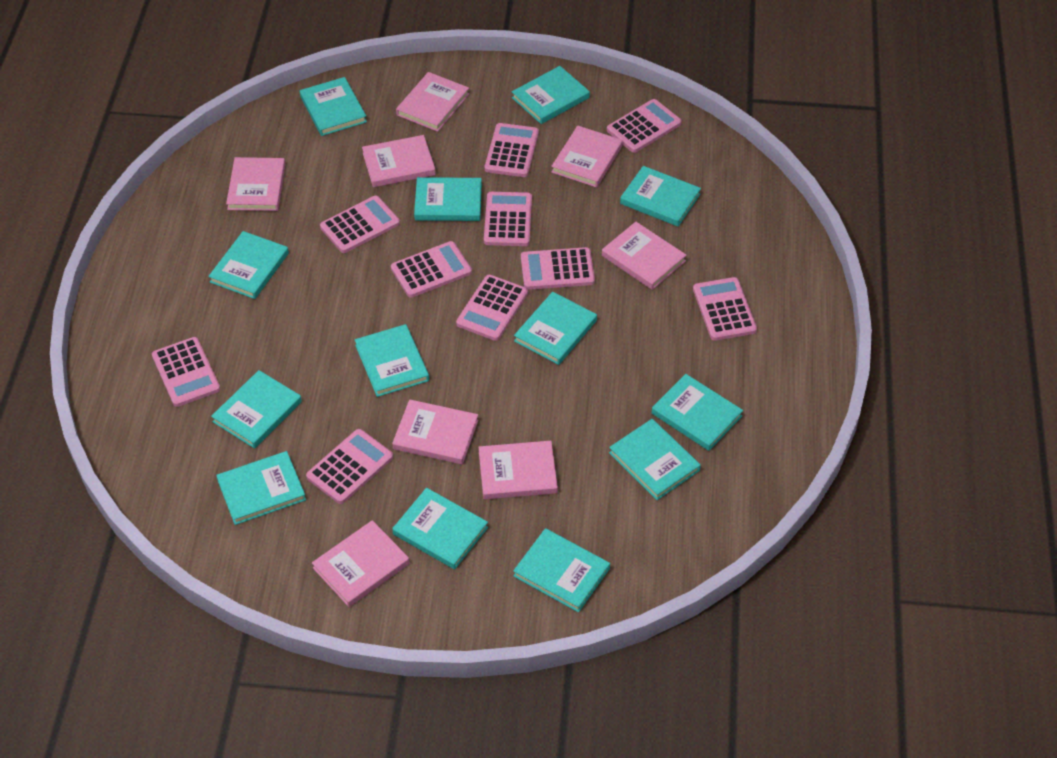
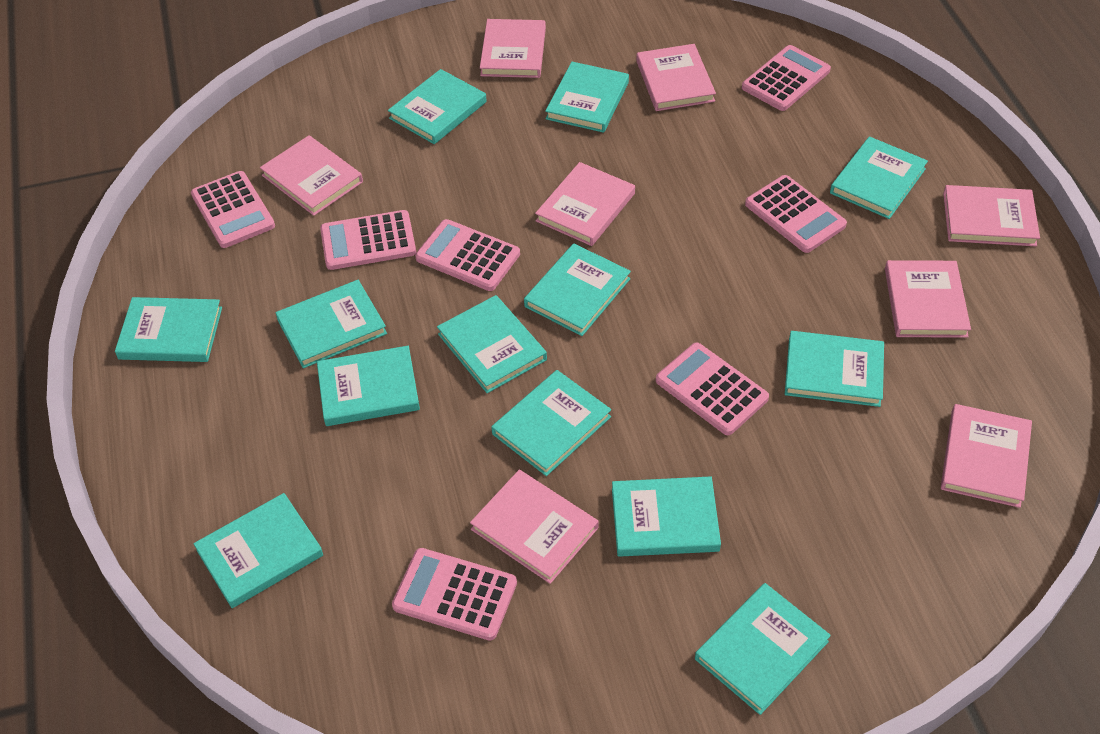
pink calculator: [152,337,220,407] [306,429,393,504] [320,196,400,253] [391,241,472,298] [456,275,528,341] [484,192,532,246] [485,123,539,177] [521,247,595,290] [607,99,682,153] [693,277,757,341] = 10 -> [191,171,275,248] [320,210,416,270] [392,548,517,641] [415,219,520,291] [656,343,769,435] [742,45,831,111] [745,175,847,253] = 7

